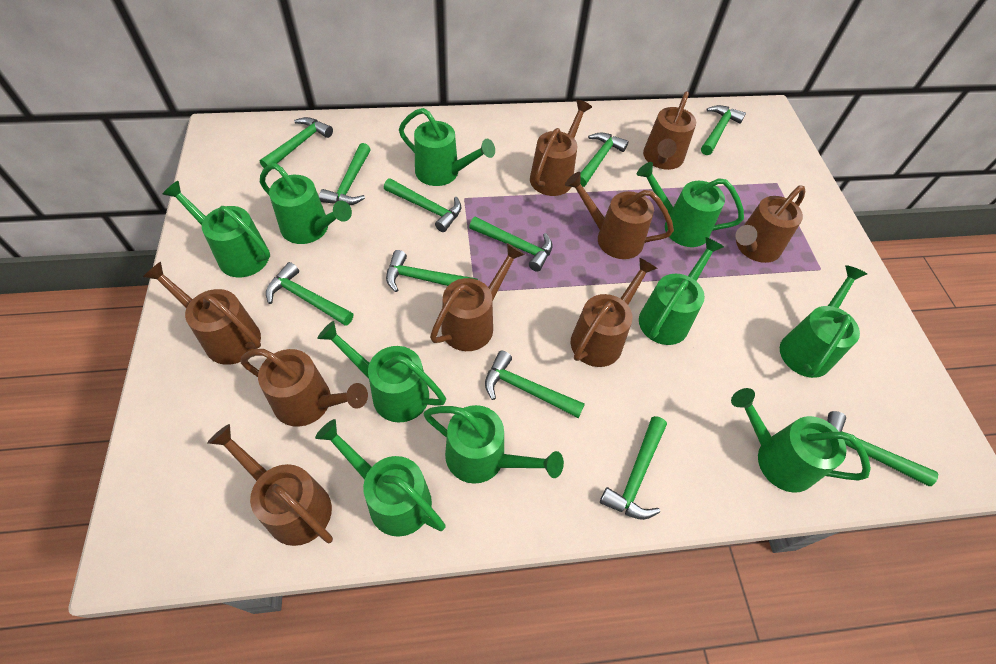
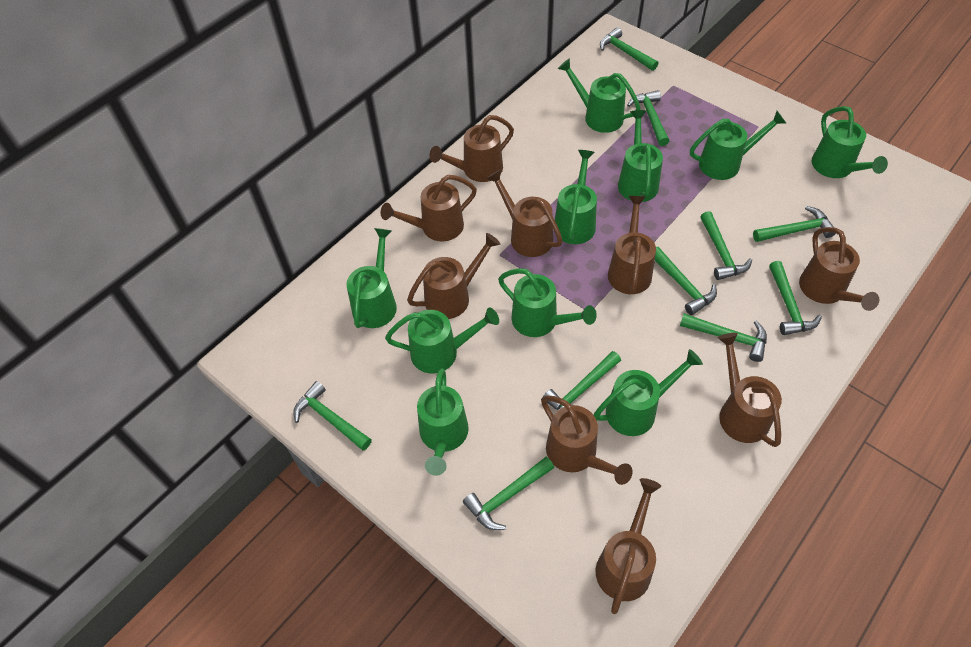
green hammer: [260,117,333,168] [266,262,353,326] [319,143,371,205] [384,178,462,232] [386,250,478,292] [469,217,553,272] [485,351,585,418] [580,133,629,187] [600,416,667,520] [701,105,746,155] [827,411,938,486] = 11 -> [293,381,372,451] [463,457,554,530] [543,351,621,410] [600,27,659,71] [627,90,669,146] [655,247,717,315] [680,314,767,362] [700,211,752,280] [753,206,836,242] [769,261,822,335] = 10

